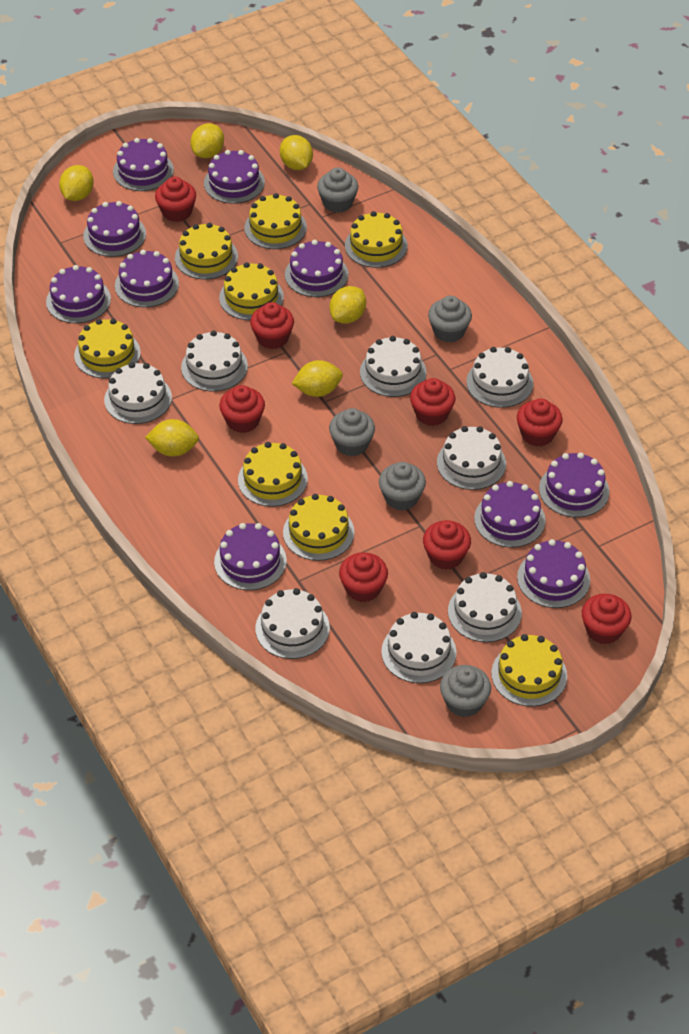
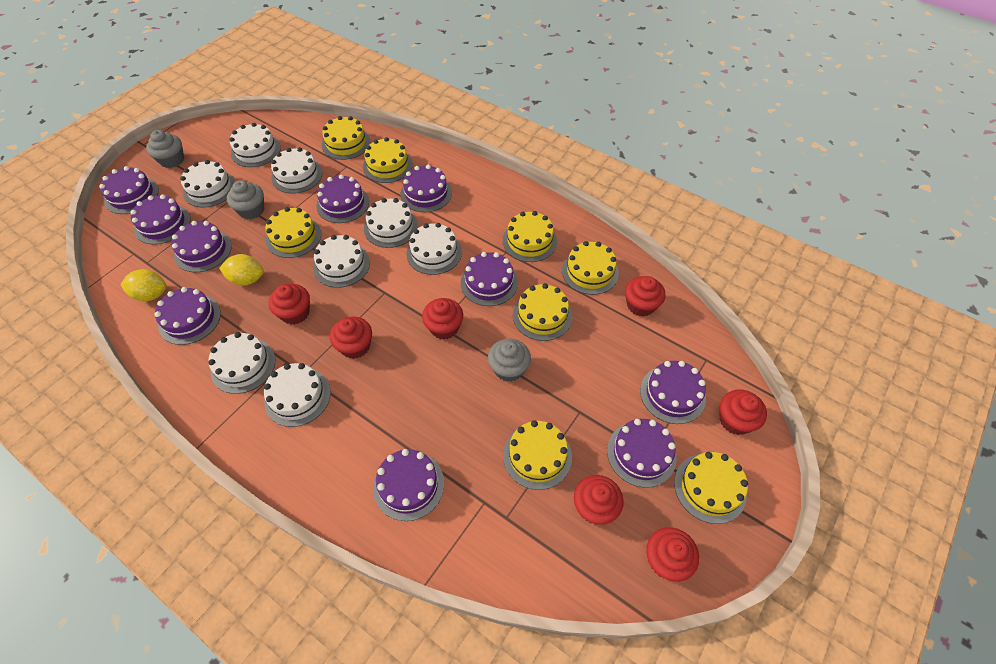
grey cupcake: [317,167,358,213] [329,408,375,456] [379,462,426,511] [428,296,472,343] [440,665,491,717] = 5 -> [146,130,184,168] [227,180,264,219] [488,339,531,382] = 3
red cupcake: [155,177,196,222] [219,385,265,433] [250,302,294,349] [339,552,388,602] [410,378,455,426] [423,520,471,570] [517,398,563,447] [582,594,631,644] = 8 -> [268,284,310,325] [330,316,372,359] [422,298,463,340] [574,475,624,525] [625,276,666,317] [646,527,699,582] [719,389,767,435] = 7
yellow lemon: [59,165,94,201] [145,419,199,457] [190,123,224,158] [280,135,313,170] [292,360,343,397] [329,286,366,324] = 6 -> [120,269,167,301] [219,254,264,286] = 2

